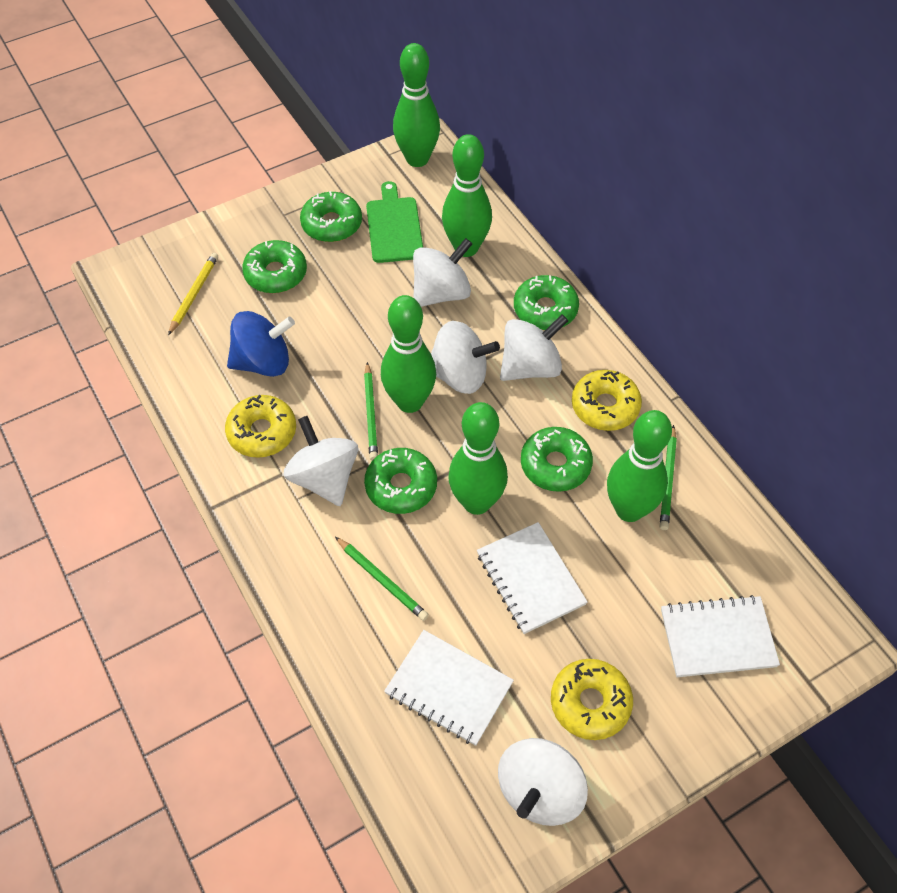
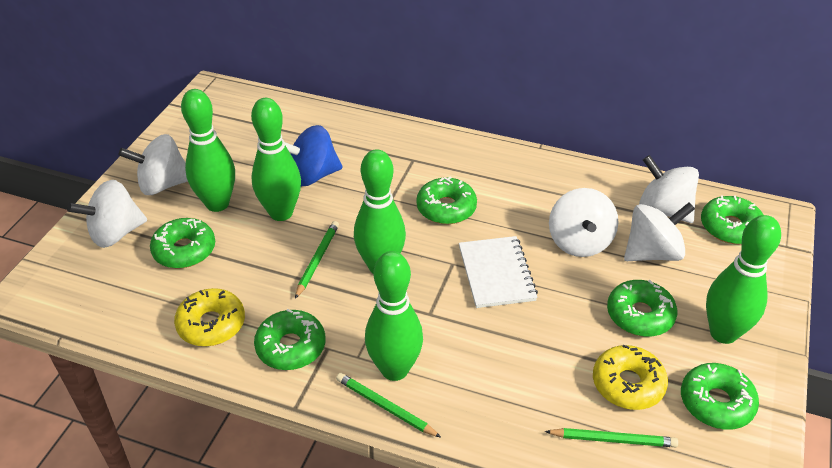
green cutting board: [366,181,423,263] = 1 -> none = 0
green donut: [242,240,307,293] [300,191,362,242] [364,448,437,514] [514,275,579,330] [521,427,593,492] = 5 -> [150,218,215,268] [254,309,325,370] [416,176,477,224] [607,280,677,337] [681,363,759,430] [701,196,764,244] = 6
white notebook: [384,630,514,746] [477,522,587,634] [661,595,780,677] = 3 -> [459,236,538,308] = 1
yellow donut: [225,395,296,458] [551,659,633,740] [572,370,642,431] = 3 -> [174,288,245,346] [593,344,668,410] = 2
yellow pencil: [168,253,218,335] = 1 -> none = 0

